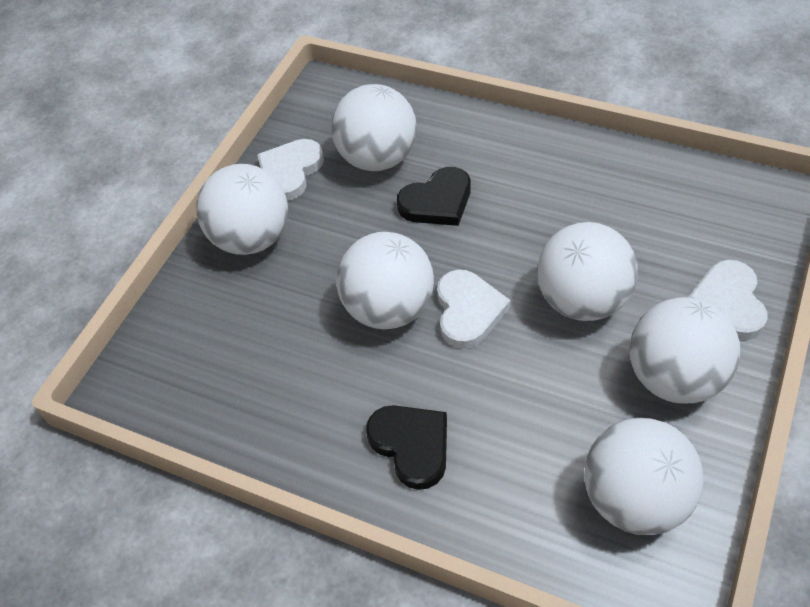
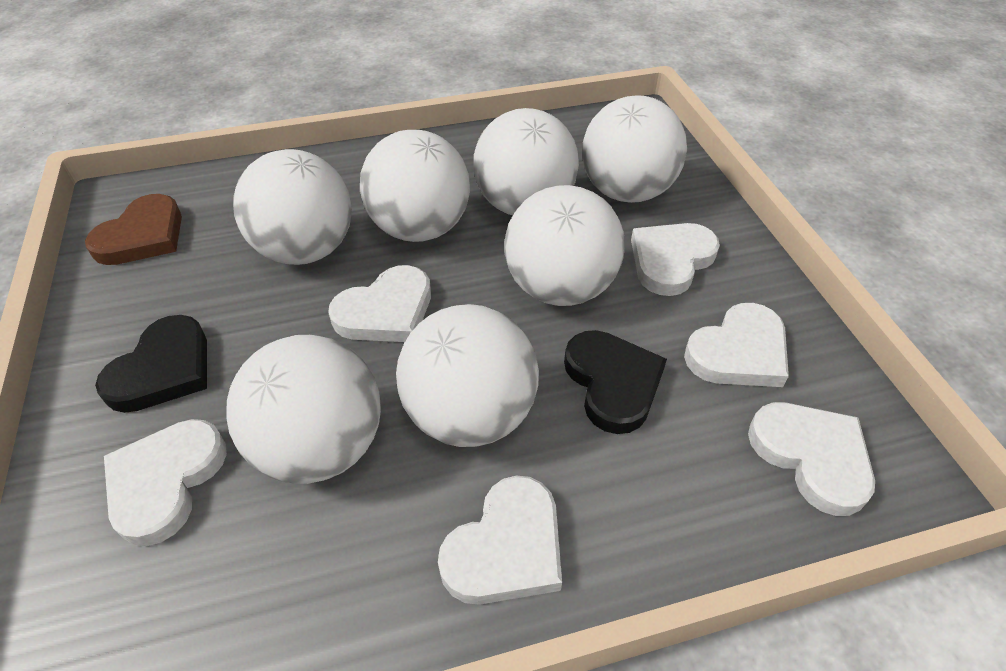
brown heart: none = 0 -> [85,194,182,265] = 1
white ball: [196,164,288,255] [331,84,417,171] [336,232,434,329] [537,222,638,321] [584,418,704,535] [629,297,740,404] = 6 -> [226,335,381,484] [233,149,352,265] [360,130,470,242] [396,304,539,447] [473,108,579,215] [505,185,625,306] [582,95,687,203] = 7
white heart: [257,139,324,201] [437,269,510,349] [688,260,767,340] = 3 -> [104,419,227,546] [328,265,431,342] [438,475,562,605] [631,223,720,296] [684,303,789,387] [748,402,875,516] = 6

